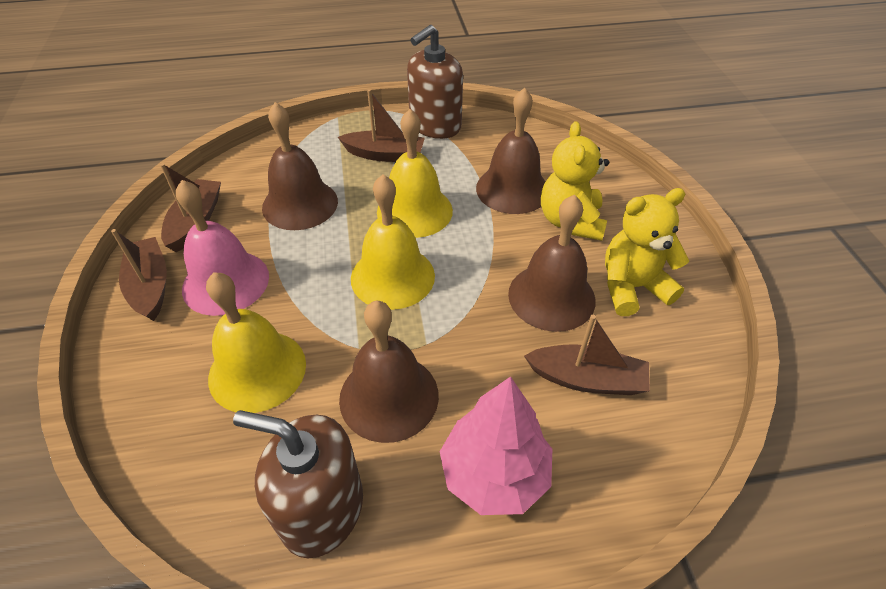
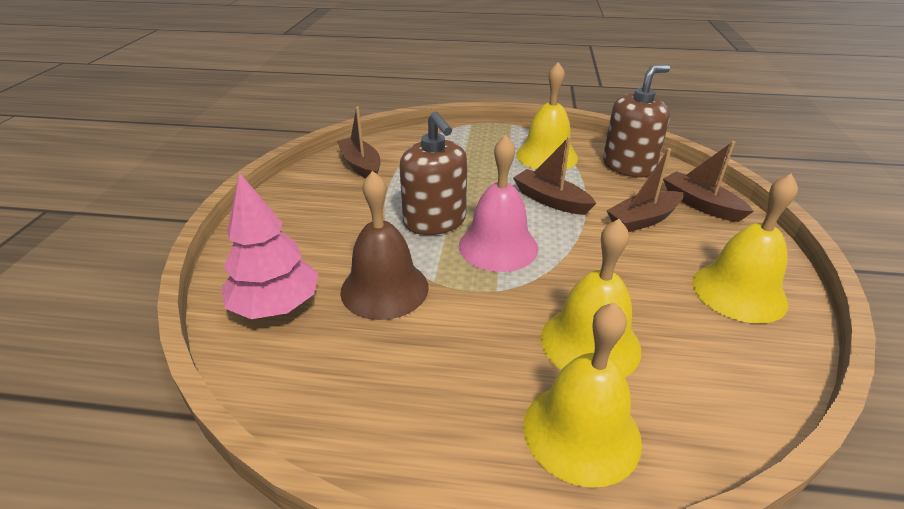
brown bell: [262,102,338,230] [339,301,439,443] [476,88,546,214] [508,195,596,332] = 4 -> [340,171,428,320] = 1
yellow bell: [206,272,306,413] [351,174,435,310] [377,109,453,238] = 3 -> [516,62,578,170] [524,302,642,488] [541,219,641,377] [692,174,798,323] = 4
yellow teddy bear: [541,121,609,241] [605,188,689,316] = 2 -> none = 0

